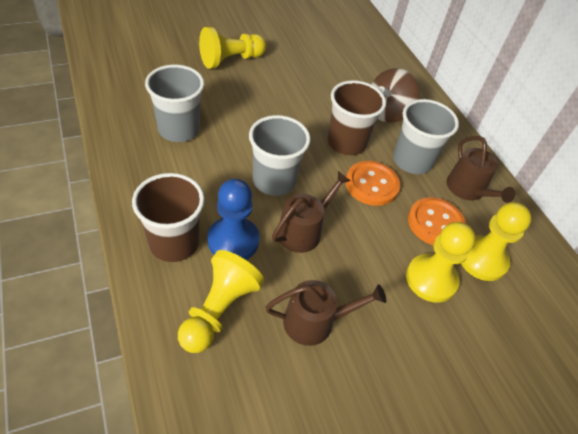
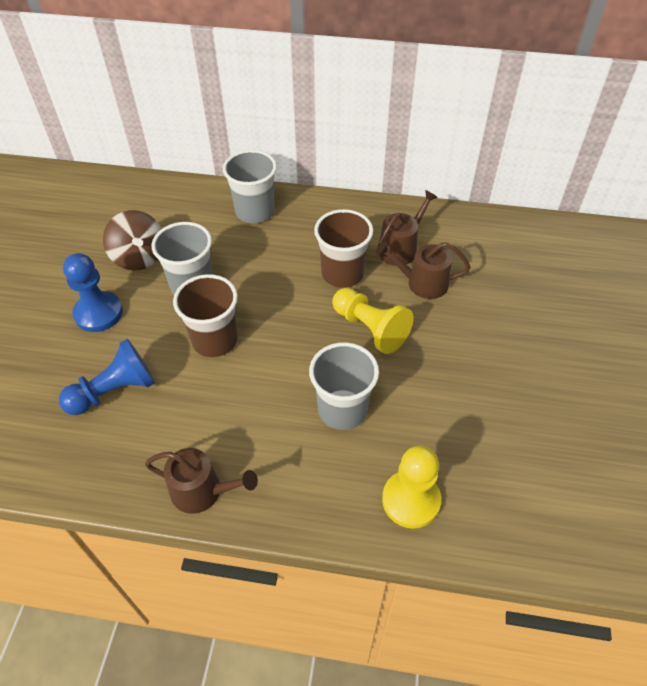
blue pawn: [207,179,260,260] = 1 -> [59,339,155,415] [63,253,123,332] = 2
orange button: [345,161,400,206] [408,197,466,245] = 2 -> none = 0
yellow pawn: [178,250,264,353] [199,27,266,69] [406,222,476,303] [461,202,532,281] = 4 -> [332,288,414,354] [382,445,441,529] = 2

